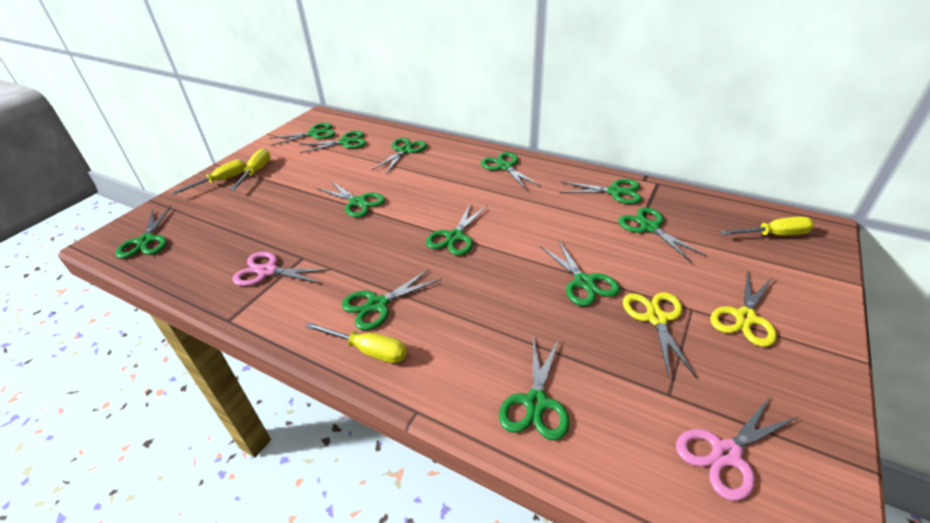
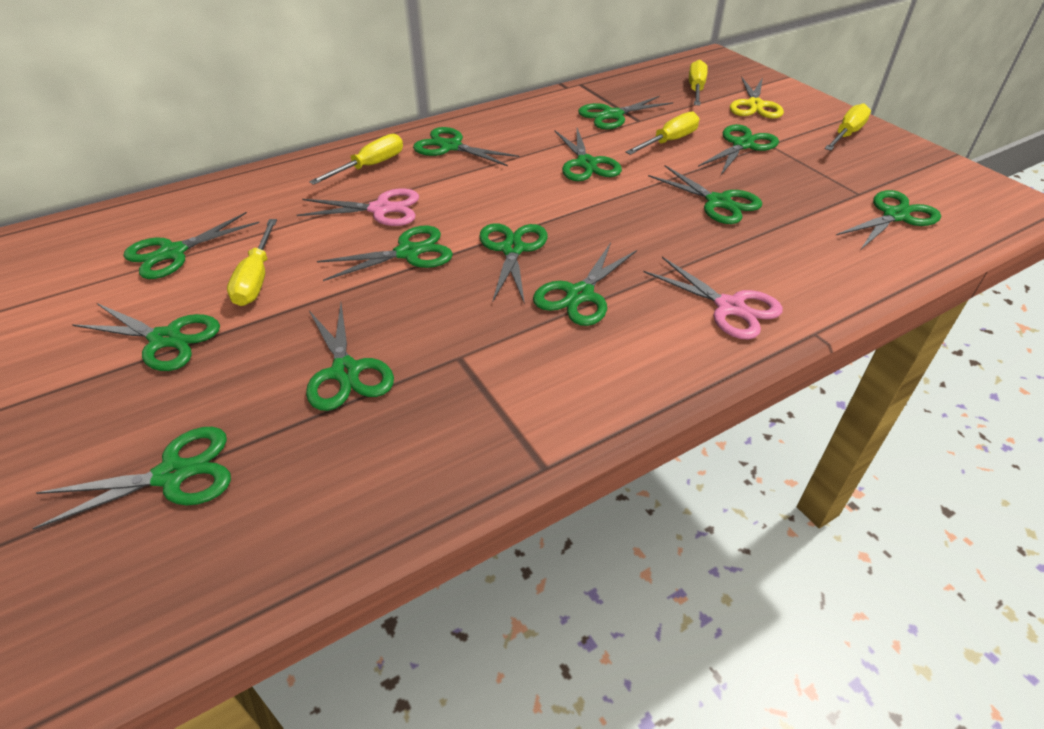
green scissors: [115,206,171,259] [269,123,335,146] [300,131,367,153] [317,180,385,217] [342,269,442,330] [372,138,427,174] [426,204,487,256] [481,152,541,190] [499,336,569,440] [540,240,620,306] [560,179,642,204] [618,207,706,262] = 12 -> [32,427,231,530] [73,303,220,371] [124,212,260,279] [306,303,394,411] [317,226,453,281] [413,127,519,166] [479,223,548,305] [533,243,637,326] [554,128,622,181] [578,96,673,129] [648,165,762,224] [698,124,779,175] [836,190,941,249] = 13
yellow scissors: [623,292,697,379] [710,270,777,347] = 2 -> [730,77,784,119] = 1
yellow screwdriver: [172,159,247,194] [230,148,271,190] [305,322,407,363] [720,216,814,236] = 4 -> [227,219,277,306] [309,134,403,185] [626,112,699,155] [689,60,708,105] [824,103,871,151] = 5

